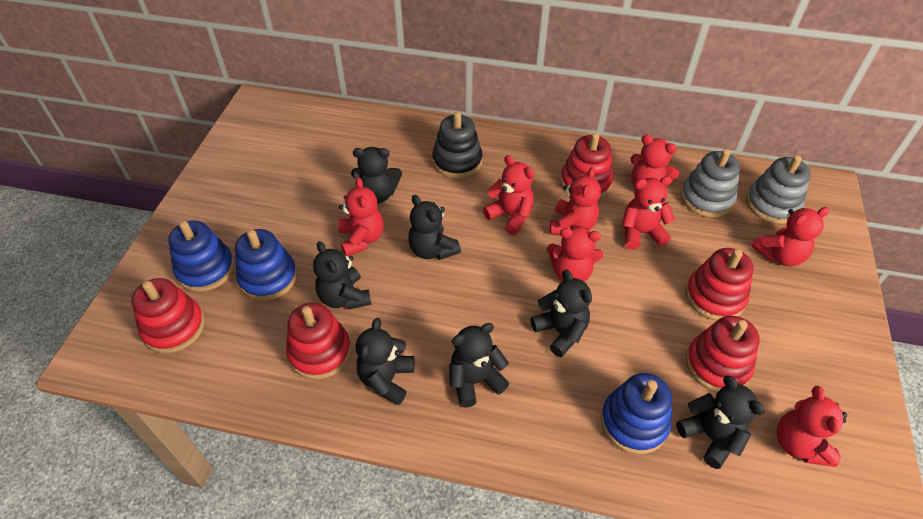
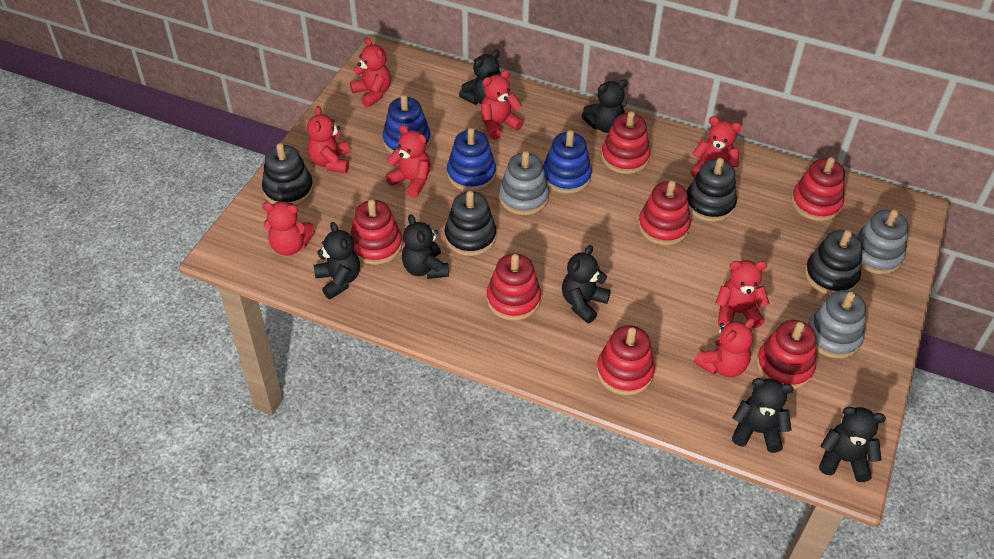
black stacking toy: [432,112,483,179] = 1 -> [262,143,314,206] [445,191,496,256] [687,158,737,222] [805,230,862,295] = 4
grey stacking toy: [681,149,740,218] [746,155,811,224] = 2 -> [499,151,549,215] [808,290,866,359] [856,209,908,275] = 3
red stacking toy: [131,278,205,353] [286,303,351,379] [560,133,613,199] [686,248,754,320] [686,316,760,392] = 5 -> [350,199,402,265] [487,253,541,321] [596,325,655,396] [601,111,650,174] [638,181,691,245] [756,320,816,389] [791,157,845,221] = 7

